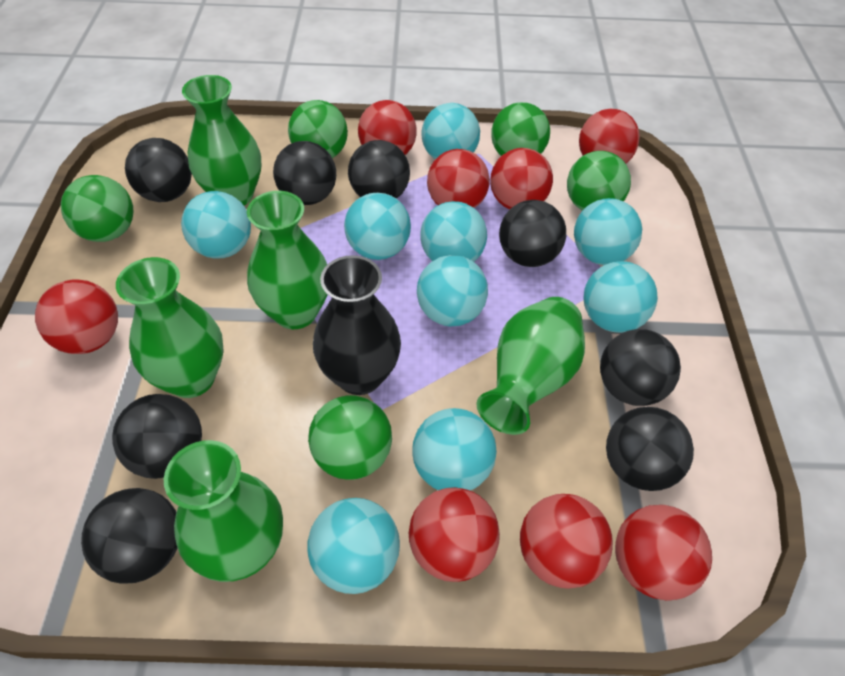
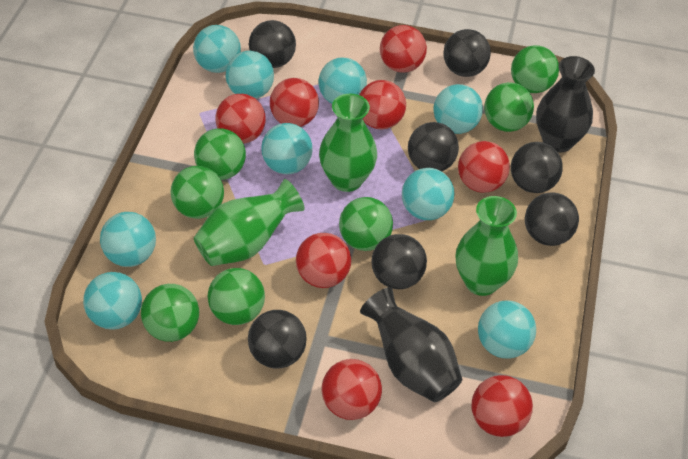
black ball: [81,488,177,583] [112,394,202,479] [125,138,192,202] [273,141,336,205] [348,140,410,199] [499,200,566,267] [600,329,681,406] [606,407,694,491] = 8 -> [248,310,307,368] [249,20,296,68] [371,234,427,289] [408,122,459,171] [443,29,491,77] [511,142,563,193] [525,192,579,246] = 7
black vase: [313,255,401,395] = 1 -> [360,287,462,402] [536,56,595,152] = 2
green ball: [61,175,133,242] [288,100,348,158] [308,395,392,480] [491,102,550,156] [567,151,631,211] = 5 -> [141,284,199,342] [171,166,224,219] [194,128,246,180] [208,268,265,325] [339,197,393,251] [484,82,534,132] [511,45,559,93] = 7
green vase: [116,257,224,398] [164,440,283,582] [182,75,261,206] [247,191,328,329] [476,297,585,435] = 5 -> [194,179,305,266] [319,94,377,192] [455,196,518,296] = 3

